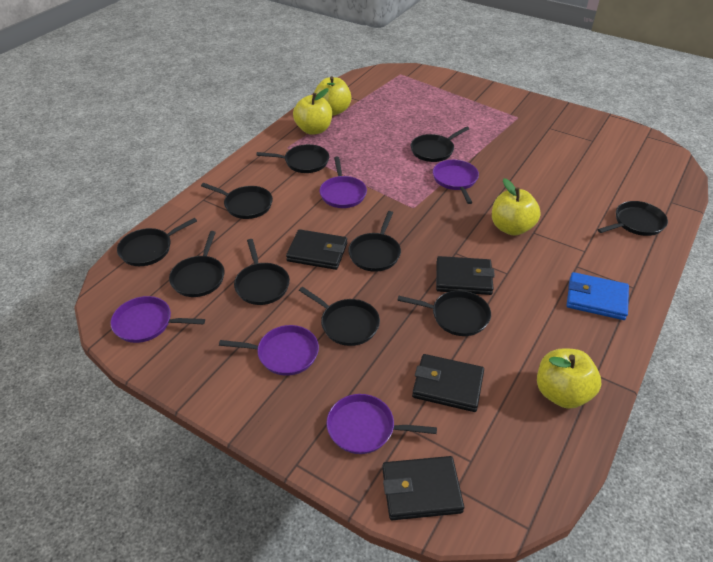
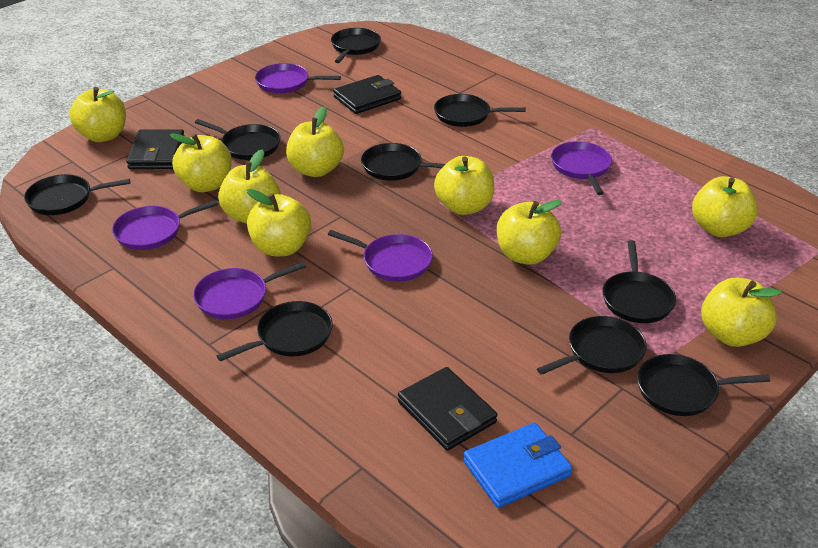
black pan: [117,218,197,266] [169,231,225,297] [201,183,273,219] [234,239,290,305] [256,144,329,173] [299,287,380,346] [348,211,401,272] [397,290,491,336] [411,126,469,162] [598,201,668,236] = 10 -> [24,174,130,215] [195,119,281,160] [217,301,333,362] [331,28,381,63] [361,143,445,181] [434,94,526,127] [537,316,647,375] [603,240,676,323] [637,354,770,416] = 9
black wallet: [286,229,347,270] [382,456,464,520] [412,354,484,412] [436,256,495,295] = 4 -> [126,129,185,169] [333,75,401,114] [398,367,497,451] = 3
yellow apple: [293,88,332,135] [314,76,351,115] [492,178,540,236] [537,348,601,409] = 4 -> [69,87,126,142] [170,133,232,192] [218,149,281,224] [247,189,311,256] [286,106,344,177] [434,156,494,215] [497,200,562,265] [692,176,758,237] [701,277,782,347] = 9

